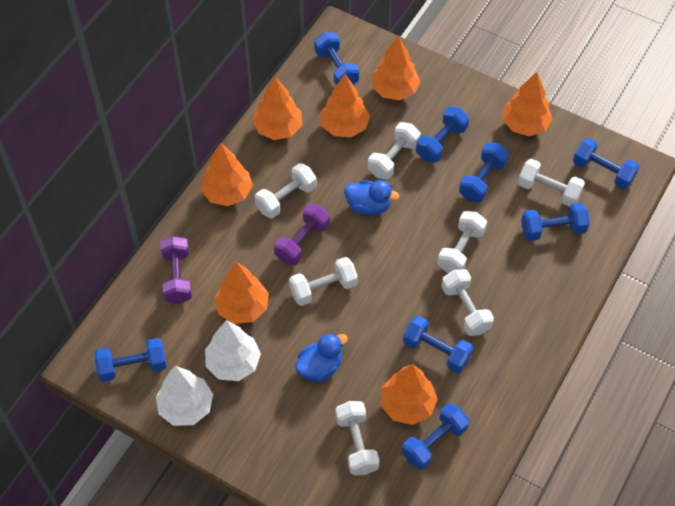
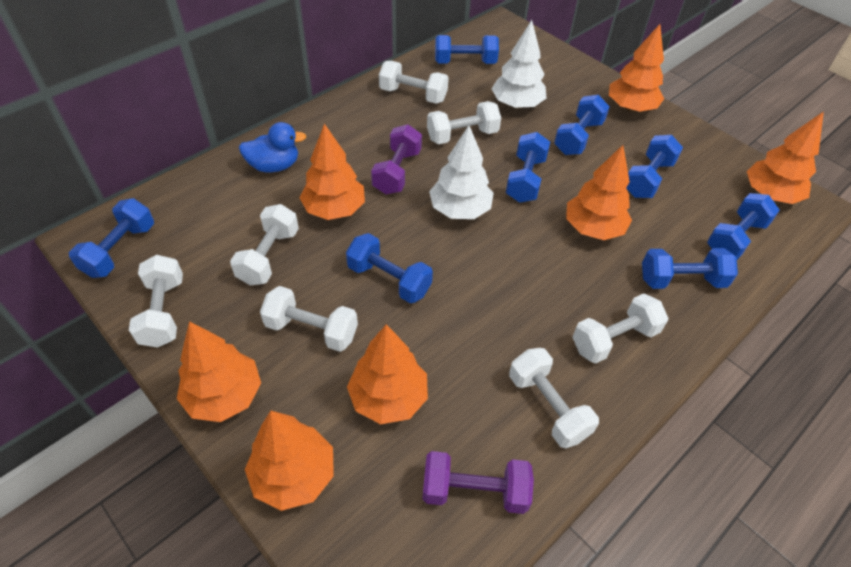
blue duck: [295,333,348,382] [344,180,400,215] = 2 -> [239,122,306,172] = 1

